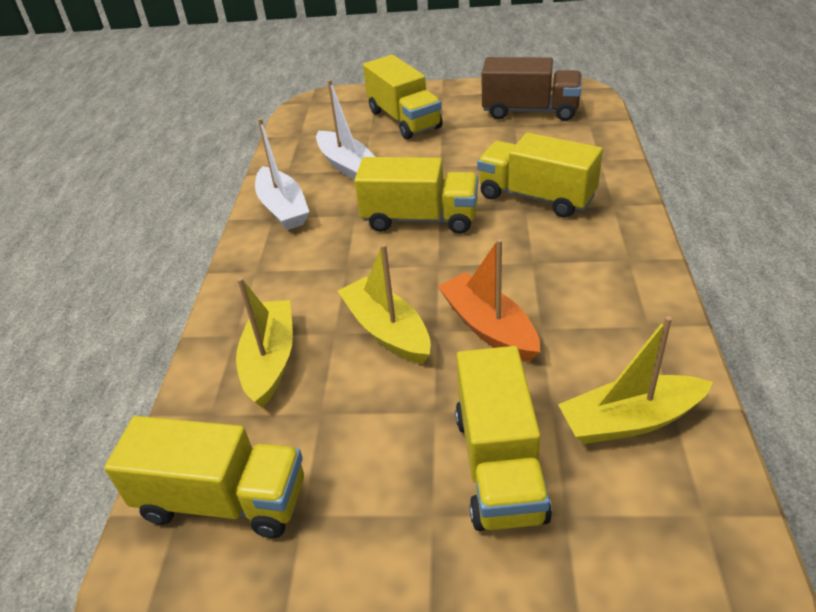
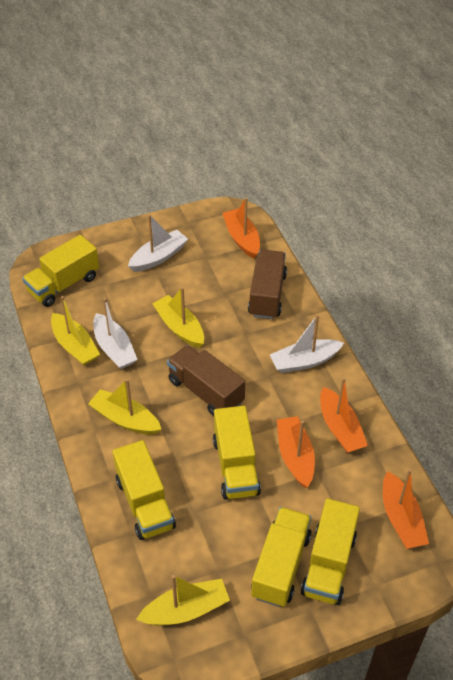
brown truck: [482,57,582,121] = 1 -> [167,345,245,416] [248,250,287,319] = 2
orange boat: [438,239,540,362] = 1 -> [222,197,260,258] [277,416,315,488] [320,378,368,453] [383,469,429,549] = 4
white boat: [255,118,309,230] [316,80,375,180] = 2 -> [93,298,138,369] [128,215,188,272] [269,315,344,373] = 3
yellow boat: [236,277,293,408] [338,244,431,364] [558,316,713,444] = 3 -> [51,296,100,366] [88,379,162,435] [136,575,230,626] [152,287,204,348] = 4

